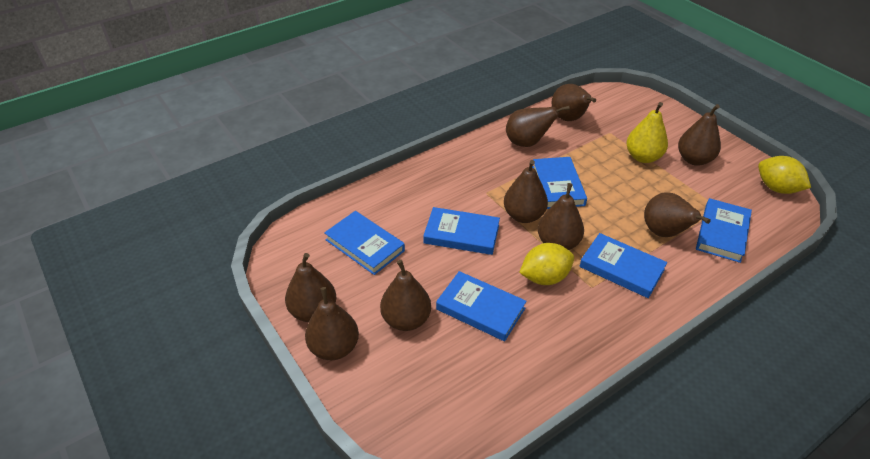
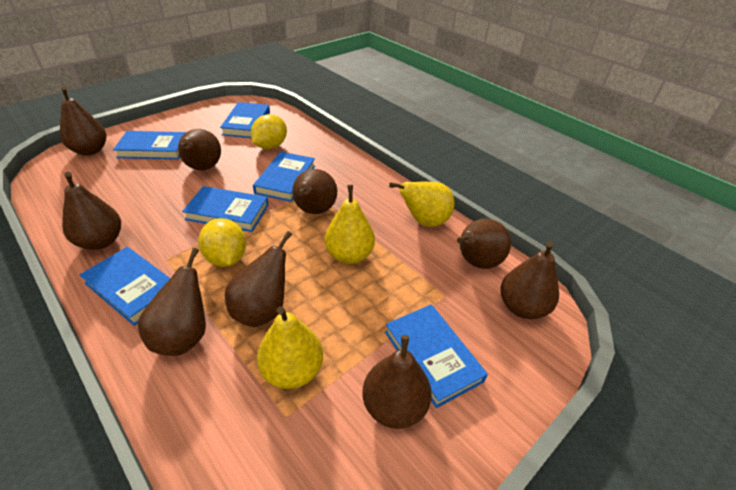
yellow pear: [626,102,668,163] = 1 -> [257,306,323,389] [325,185,375,264] [389,182,455,227] = 3

